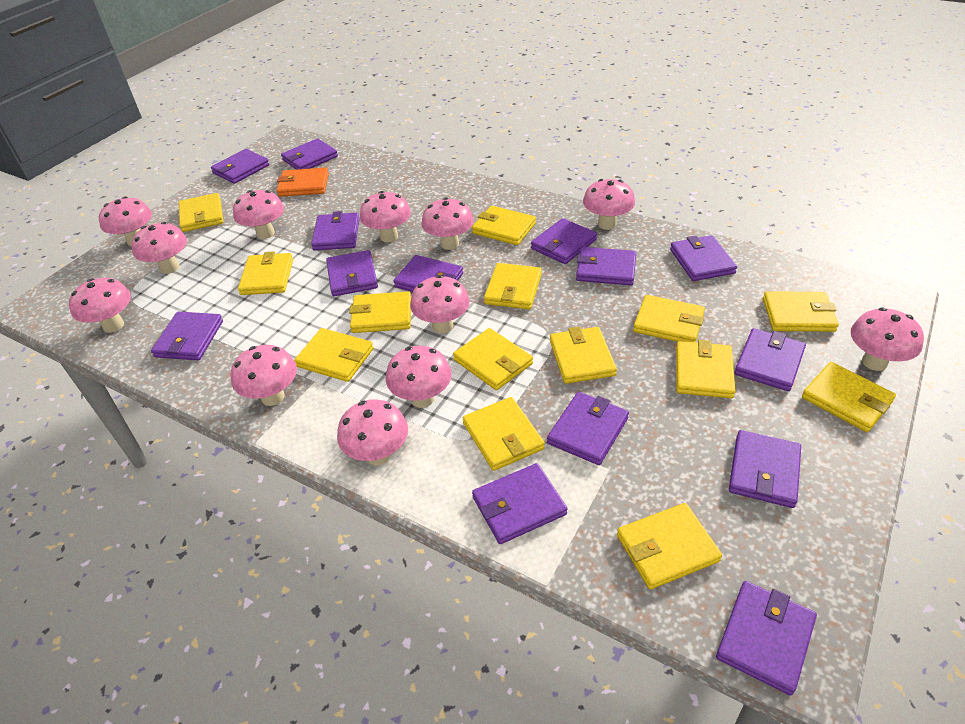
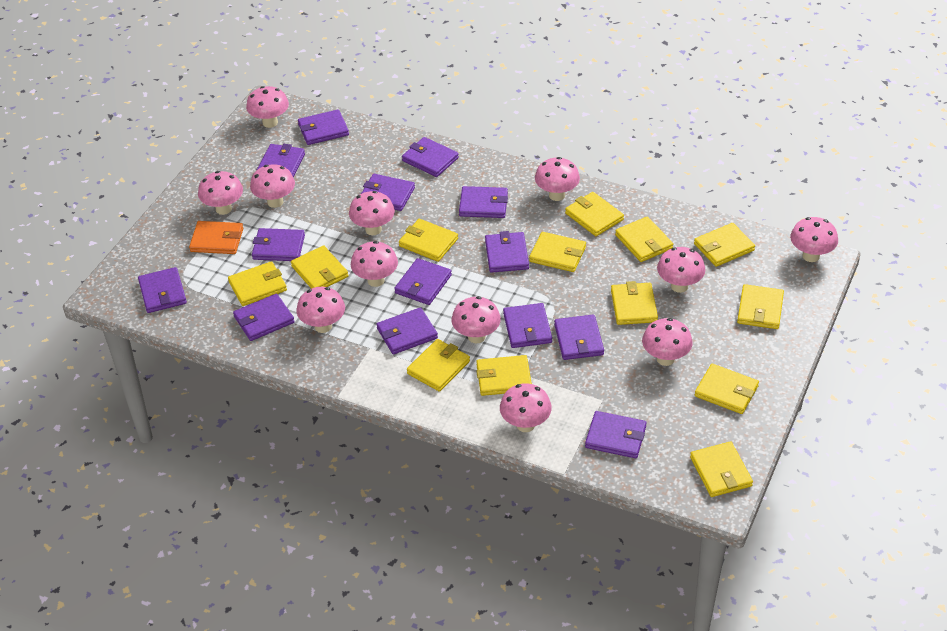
yellow wallet: [179,193,223,232] [238,251,293,295] [294,328,374,382] [349,291,411,333] [453,328,533,390] [463,397,545,471] [472,206,536,245] [484,263,542,309] [550,327,617,384] [617,503,722,589] [633,295,705,342] [676,340,736,398] [763,291,839,332] [802,362,896,432] = 14 -> [228,261,287,306] [291,245,348,289] [399,219,458,262] [407,339,470,392] [476,355,532,396] [529,232,586,272] [565,192,624,236] [611,281,658,325] [615,217,673,262] [690,441,753,497] [694,223,755,267] [695,364,759,414] [737,284,784,329] = 13

